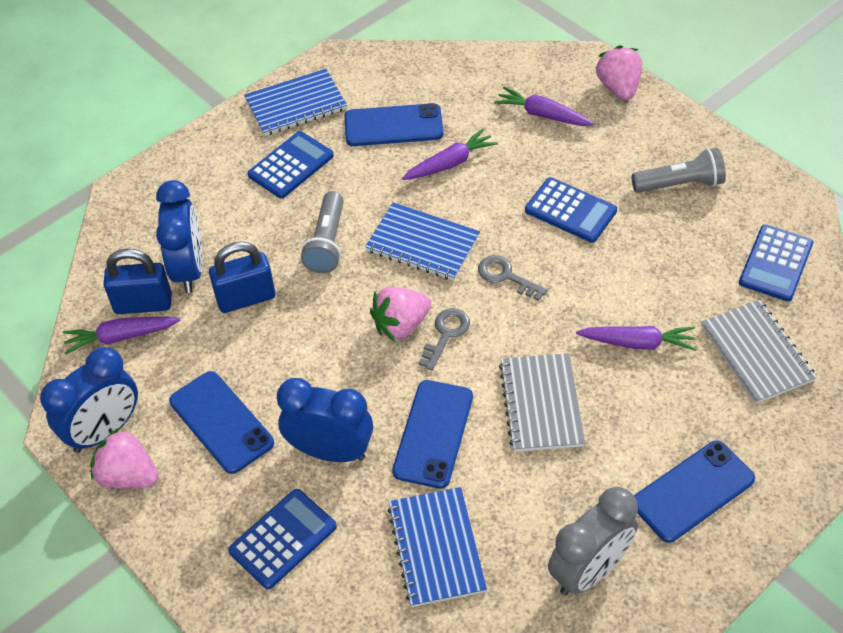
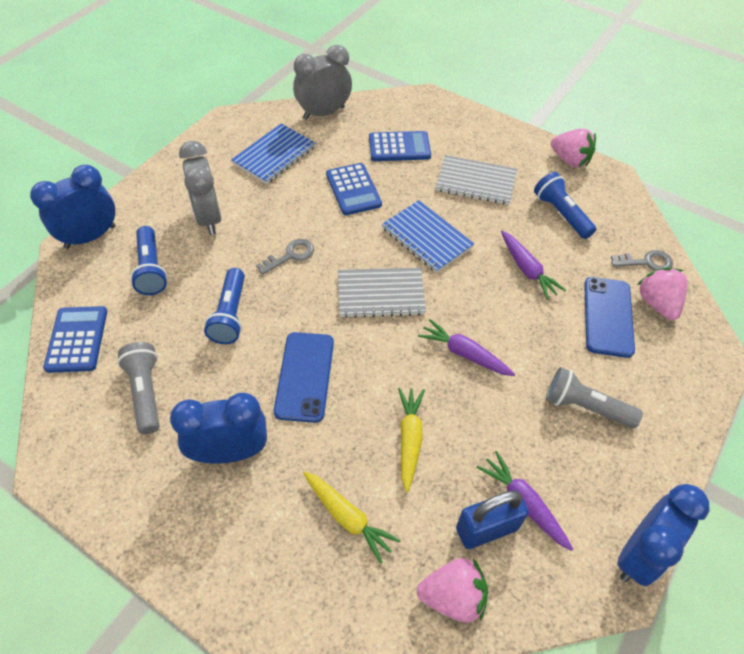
blue calculator: [228,489,337,589] [247,131,334,199] [525,177,617,243] [739,224,813,302] = 4 -> [43,306,107,373] [326,163,382,215] [369,131,431,161] = 3
blue flashlight: none = 0 -> [130,226,168,295] [204,268,245,344] [534,172,596,239] = 3
blue notebook: [244,69,347,136] [365,202,480,281] [387,487,487,607] = 3 -> [231,123,316,184] [382,200,474,273] = 2
blue padlock: [103,249,172,314] [209,242,275,313] = 2 -> [456,490,529,549] = 1
blue phone: [169,371,274,474] [344,103,443,146] [392,380,473,489] [634,440,755,543] = 4 -> [274,332,334,423] [584,277,635,358] = 2
grey clock: [548,487,638,595] = 1 -> [179,141,221,235] [293,45,352,120] = 2
purple carrot: [63,317,180,354] [402,128,498,180] [494,87,594,126] [576,326,696,351] = 4 -> [418,319,515,376] [477,451,573,551] [501,231,566,300] = 3
yellow carrot: none = 0 -> [303,471,401,564] [398,388,425,493] = 2

